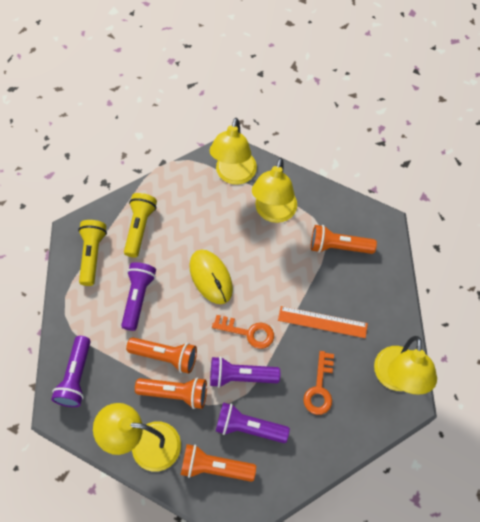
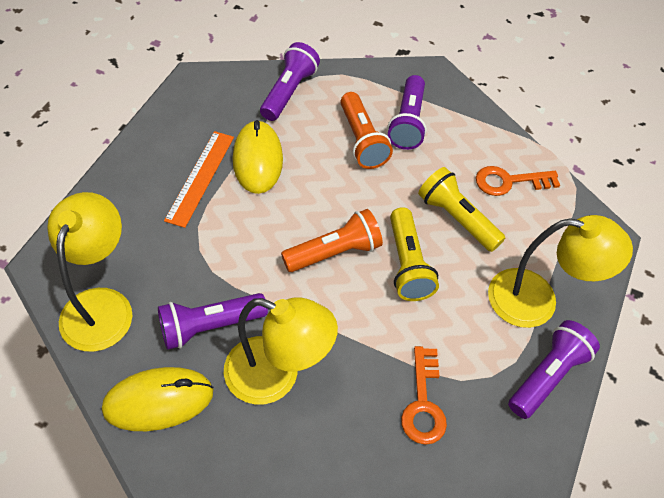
orange flashlight: [126,337,197,374] [135,377,207,409] [181,444,256,482] [311,225,377,254] = 4 -> [281,209,383,272] [340,92,393,169] = 2
yellow lamp: [93,403,181,472] [209,118,257,185] [252,158,297,223] [374,336,437,395] = 4 -> [47,192,132,352] [224,297,338,405] [488,215,633,328] = 3
yellow mouse: [189,250,233,304] = 1 -> [102,367,213,431] [233,120,283,194] = 2

